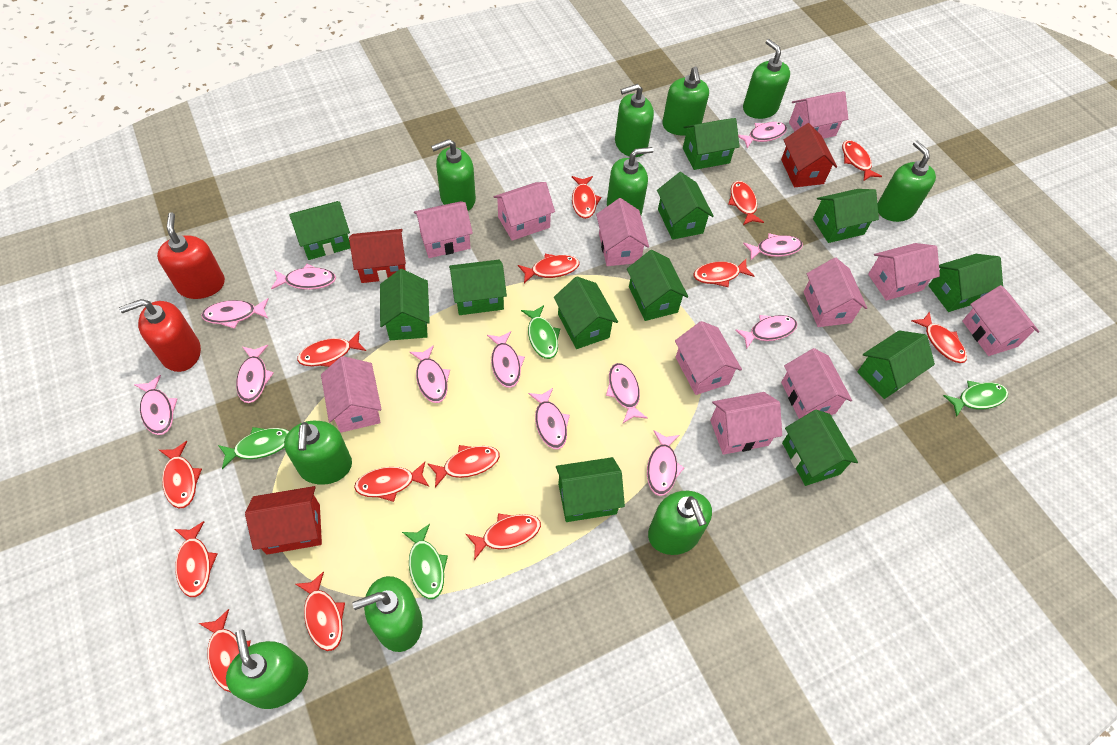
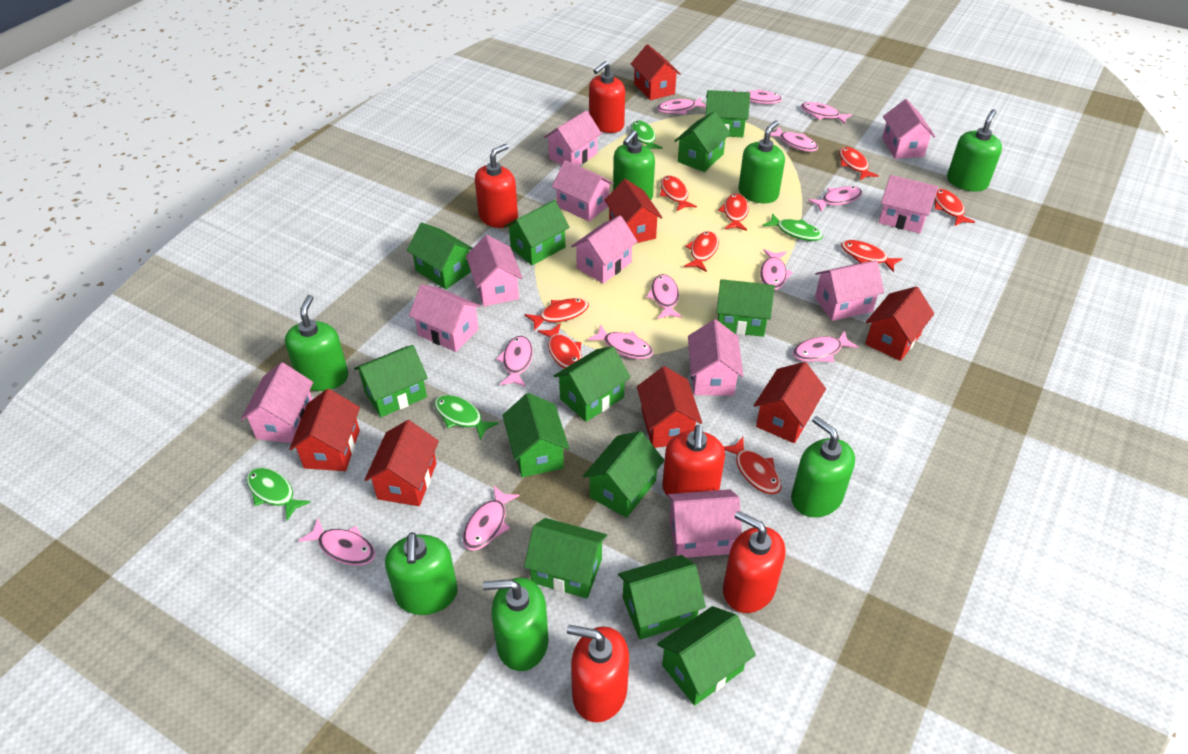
green soap dispenser: [226,630,308,709] [284,421,352,485] [352,576,423,652] [431,139,476,211] [607,147,653,215] [615,84,654,157] [648,491,712,555] [662,66,709,135] [743,39,790,119] [877,140,936,222] = 10 -> [285,295,348,391] [385,532,458,615] [483,578,549,671] [613,130,655,200] [738,120,785,203] [791,416,855,517] [947,109,1002,192] = 7
red fish: [159,441,202,509] [175,521,217,597] [198,609,251,692] [295,571,345,651] [297,331,366,367] [354,462,429,502] [427,445,500,487] [466,514,541,560] [518,254,579,283] [572,176,602,219] [693,259,754,287] [728,181,764,225] [842,140,882,181] [912,312,967,363] = 14 -> [525,298,589,331] [538,323,582,369] [660,175,697,211] [684,231,719,272] [718,193,749,231] [724,437,782,494] [839,147,879,180] [841,240,903,272] [934,189,975,226] = 9
red house: [245,486,322,555] [349,229,406,283] [781,123,837,187] = 3 -> [289,389,360,471] [365,420,439,506] [605,179,663,243] [631,44,681,100] [637,366,702,448] [754,362,826,443] [865,286,934,361] = 7
red soap dispenser: [119,299,201,372] [157,212,225,299] = 2 -> [475,144,518,228] [567,625,629,723] [589,61,625,133] [662,425,725,495] [723,511,785,613] = 5

